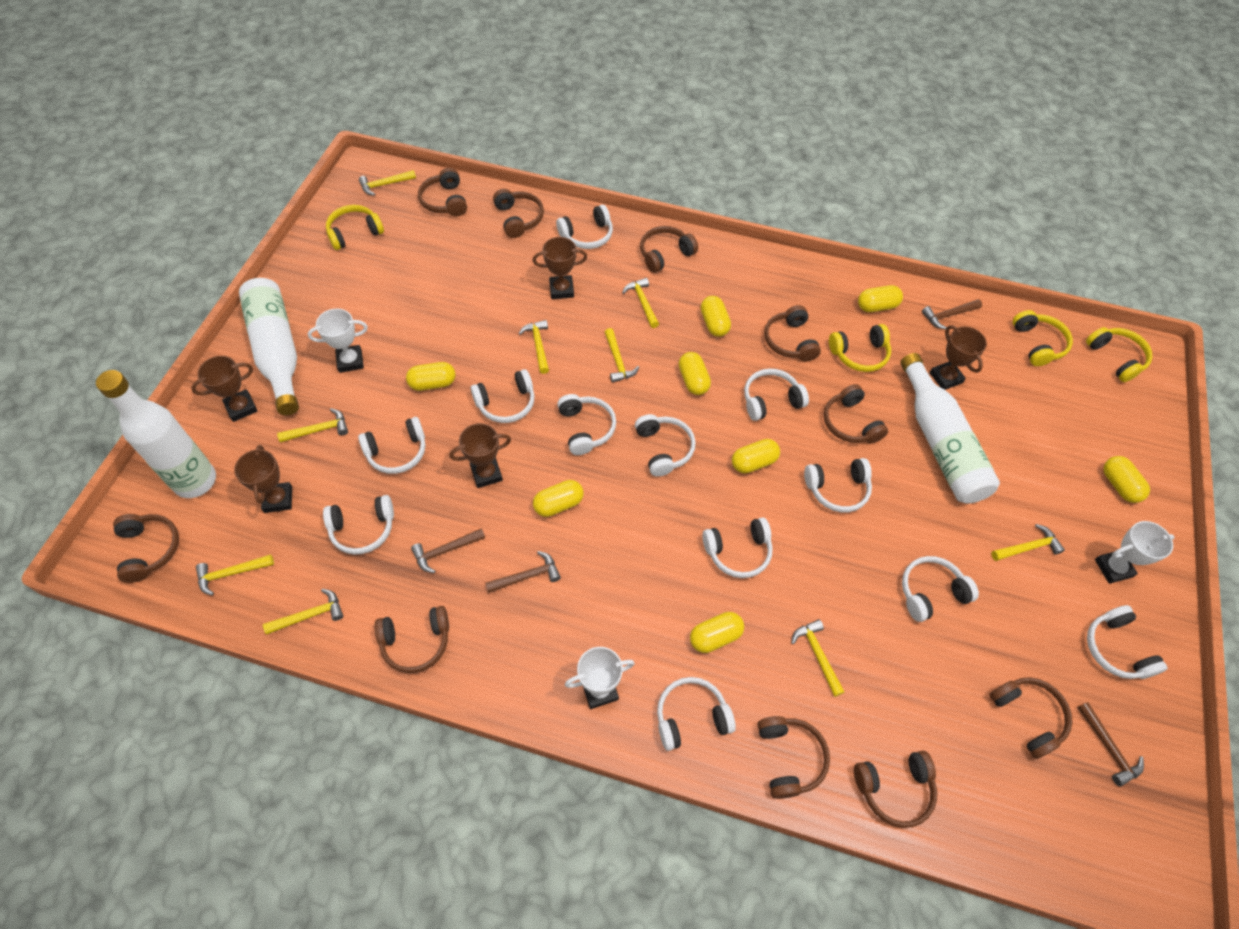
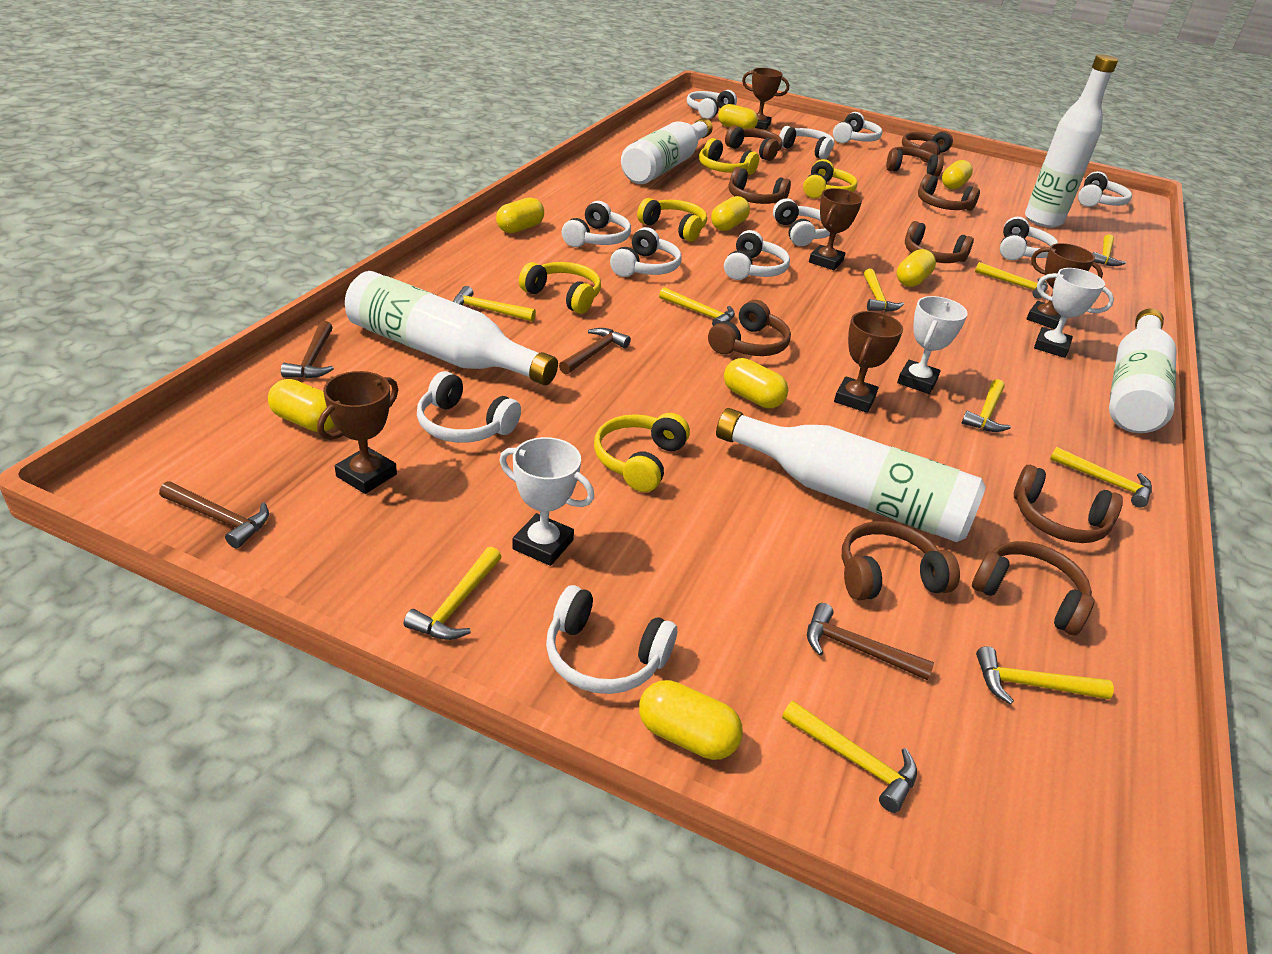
white bottle: [96,370,216,498] [239,278,299,415] [900,353,1000,504] = 3 -> [345,271,558,385] [621,118,713,184] [716,408,986,542] [1025,55,1118,228] [1109,308,1176,433] = 5
white headphones: [323,495,394,555] [358,417,426,474] [471,369,535,423] [556,205,613,249] [557,394,616,455] [635,414,696,477] [657,677,736,751] [702,517,773,578] [744,369,809,421] [804,458,872,512] [902,556,979,622] [1087,605,1168,679] = 12 -> [417,371,521,443] [546,585,677,694] [562,201,631,247] [610,227,682,277] [687,90,737,119] [724,230,790,280] [773,198,830,246] [779,126,834,159] [833,112,882,143] [1000,217,1058,260] [1078,171,1132,207] = 11
yellow hammer: [196,554,274,596] [263,589,343,635] [277,408,348,443] [359,170,416,196] [519,320,549,374] [605,328,639,383] [622,278,659,328] [791,619,845,697] [991,524,1065,561] = 9 -> [404,547,501,640] [453,286,536,322] [659,287,735,326] [782,701,917,813] [864,269,904,312] [962,379,1011,432] [975,262,1048,299] [976,646,1114,704] [1050,447,1152,508] [1092,234,1126,266] = 10
yellow headphones: [326,205,384,250] [829,324,891,372] [1013,310,1073,366] [1086,327,1153,382] = 4 -> [519,262,601,314] [594,413,690,492] [637,198,707,242] [699,138,759,175] [803,159,857,198] = 5

